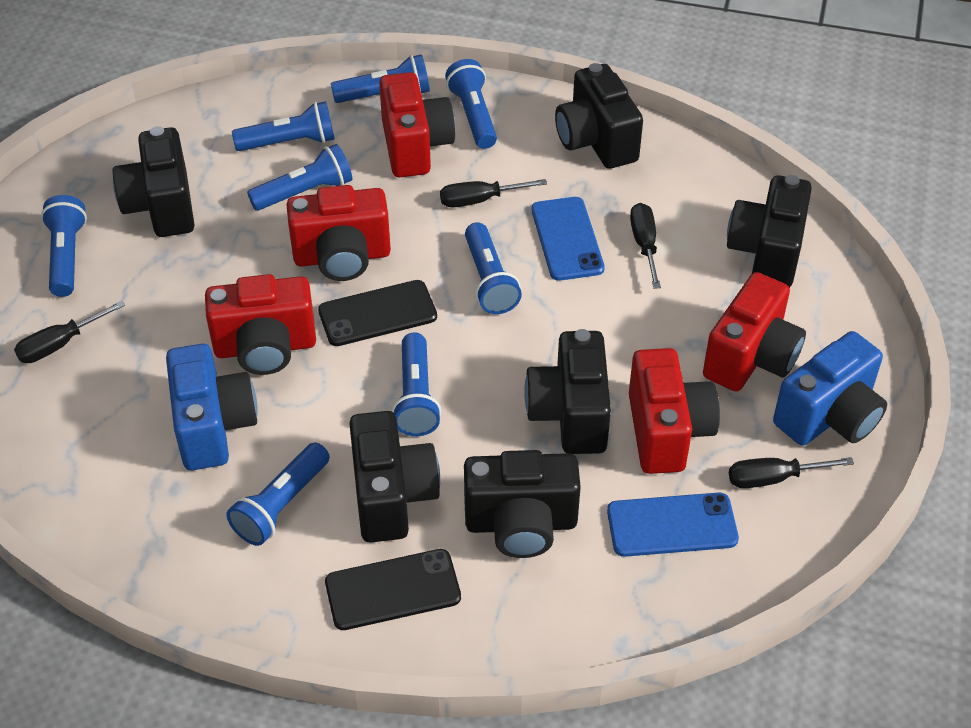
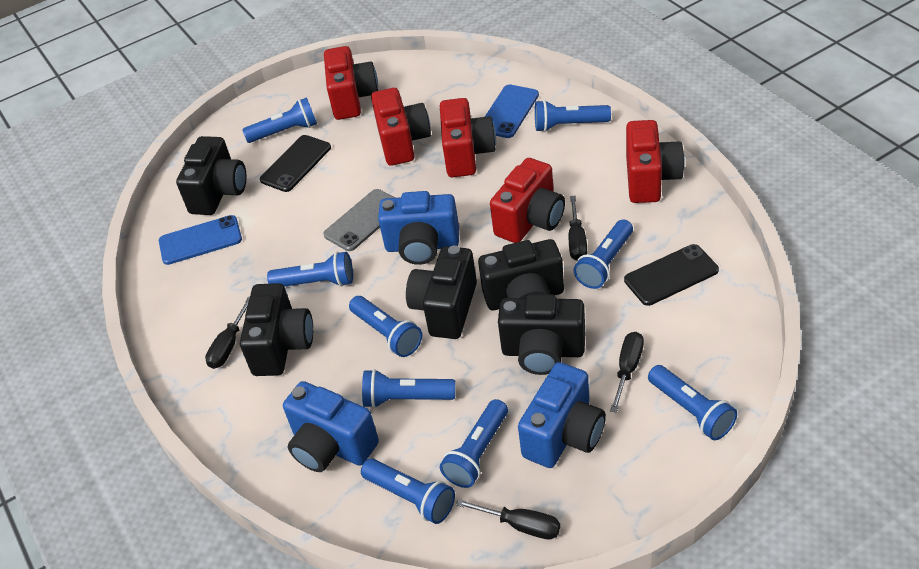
black camera: [113,126,195,237] [349,411,440,543] [464,450,581,558] [524,329,611,454] [555,63,643,169] [727,175,812,288] = 6 -> [176,136,247,215] [240,283,313,376] [406,245,477,339] [478,239,564,310] [498,294,585,375] = 5
blue camera: [166,344,258,471] [773,331,887,446] = 2 -> [283,381,379,472] [378,191,459,265] [518,362,606,468] = 3
blue flashlight: [41,195,87,297] [226,443,330,546] [232,101,335,151] [247,144,352,211] [331,54,430,103] [392,332,441,436] [445,59,497,149] [465,222,522,314] = 8 -> [242,97,317,143] [267,252,353,287] [349,296,422,357] [361,458,455,524] [362,369,456,408] [440,399,508,488] [535,100,611,132] [574,219,633,289] [648,365,737,440] = 9
grey phone: none = 0 -> [323,189,395,251] = 1

